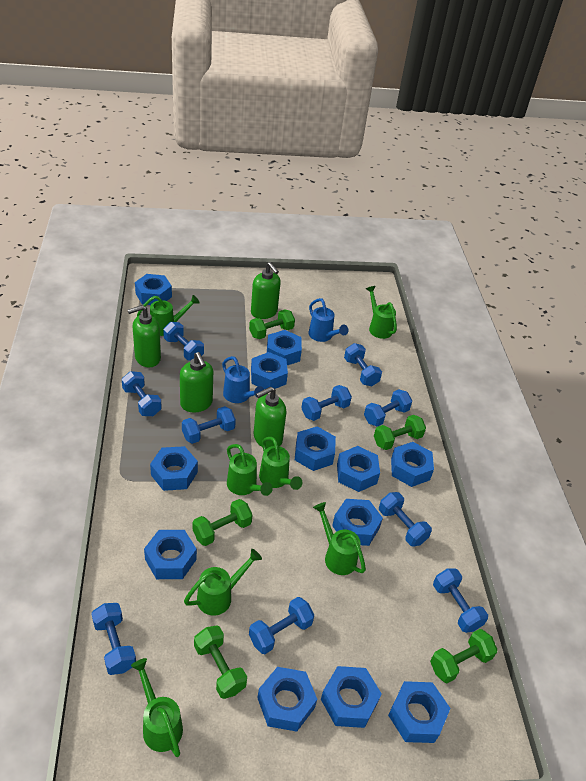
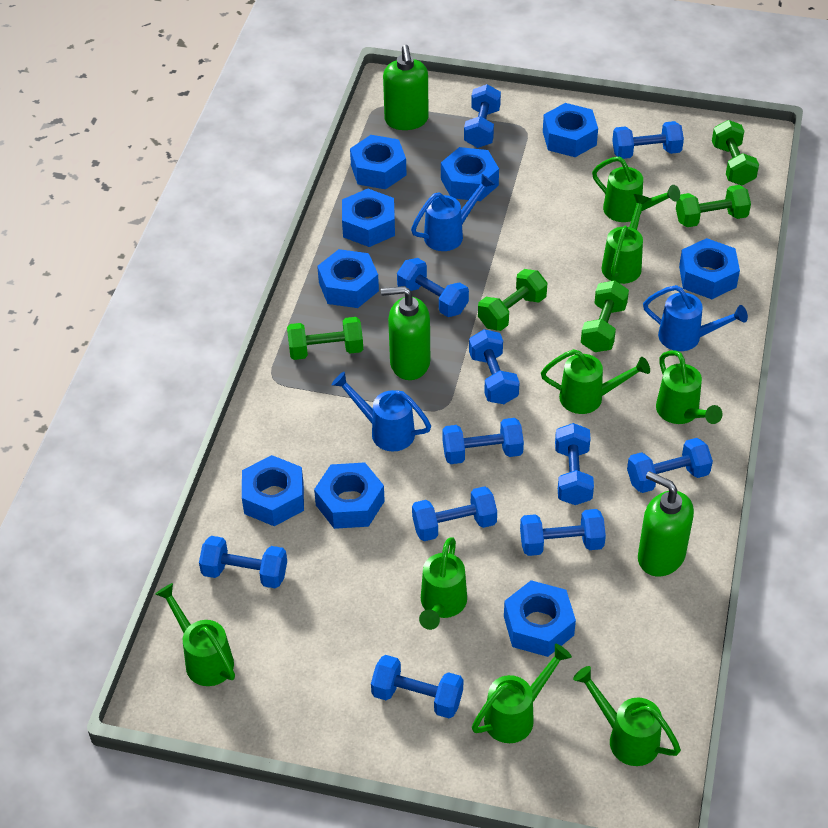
blue dumbbell: [91,603,136,675] [121,371,162,416] [163,322,204,361] [182,406,236,444] [249,597,314,654] [301,385,352,421] [344,343,382,386] [364,389,412,427] [379,492,432,547] [433,568,488,633] = 10 -> [199,536,287,589] [371,655,463,718] [397,258,469,317] [412,486,497,541] [442,418,524,464] [464,84,501,148] [469,329,520,404] [520,509,606,556] [555,423,594,505] [612,121,684,159] [627,438,713,493] = 11
blue nut: [135,274,172,305] [144,530,197,579] [150,446,198,491] [251,352,288,389] [258,667,317,732] [267,330,302,365] [295,426,336,471] [321,666,382,728] [332,499,383,546] [337,446,380,492] [388,681,451,743] [391,442,434,487] = 12 -> [242,455,304,526] [314,462,385,529] [317,249,379,308] [342,189,395,247] [350,135,406,189] [441,147,499,201] [504,580,576,657] [543,103,598,157] [679,238,740,299] = 9
blue watering can: [222,356,264,403] [309,298,348,342] = 2 -> [332,372,431,451] [411,174,495,251] [643,285,748,351] = 3
green soap dispenser: [128,305,161,368] [180,352,213,413] [251,262,281,319] [254,387,286,449] = 4 -> [381,286,430,380] [383,45,429,130] [638,471,694,576] = 3
green watering can: [131,658,183,757] [137,295,200,336] [184,549,262,616] [227,444,273,496] [259,437,302,490] [313,502,366,575] [366,286,397,339] = 7 -> [155,583,235,686] [419,537,467,630] [472,644,572,743] [541,349,650,414] [573,666,681,766] [592,157,680,222] [602,194,650,284] [656,350,723,424] = 8

